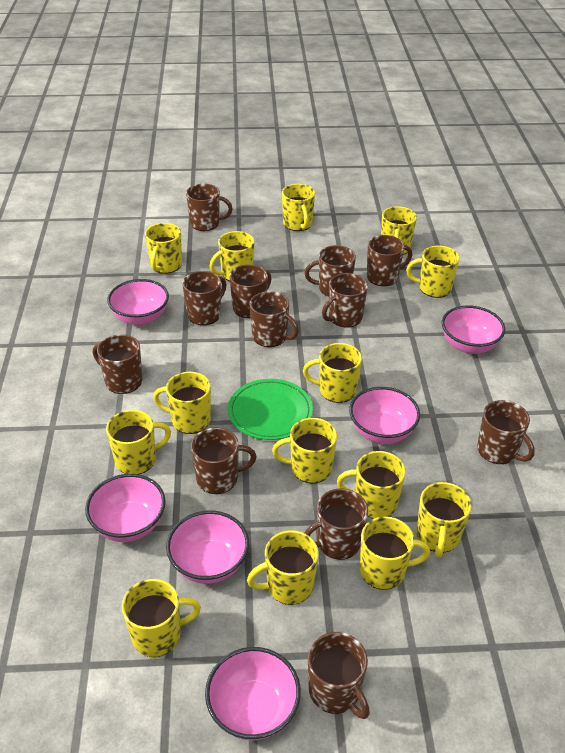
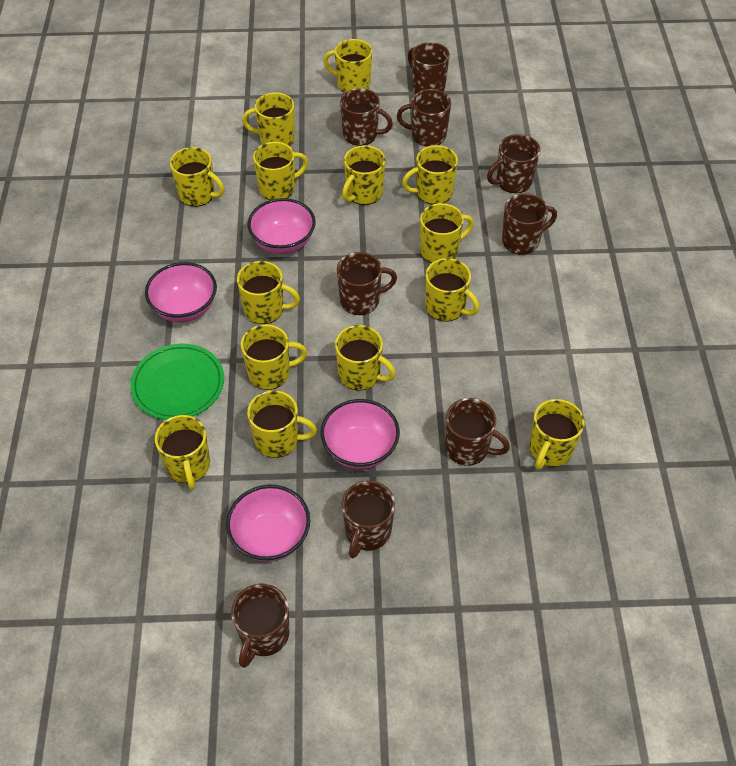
brown mug: [93,335,142,394] [182,271,226,325] [186,184,233,231] [191,428,257,494] [229,264,271,318] [250,291,299,347] [304,245,356,297] [304,488,368,560] [308,632,370,719] [322,273,368,328] [367,235,412,286] [477,400,535,464] = 12 -> [231,584,290,668] [337,252,397,315] [340,88,393,146] [342,481,395,558] [397,89,451,147] [408,42,450,93] [445,398,510,466] [487,134,540,193] [502,193,557,255] = 9
pink bowl: [85,474,165,542] [107,279,169,325] [166,511,249,584] [205,647,301,740] [349,387,420,444] [442,305,505,354] = 6 -> [145,262,217,322] [226,485,310,562] [248,198,316,254] [321,399,400,469] = 4

